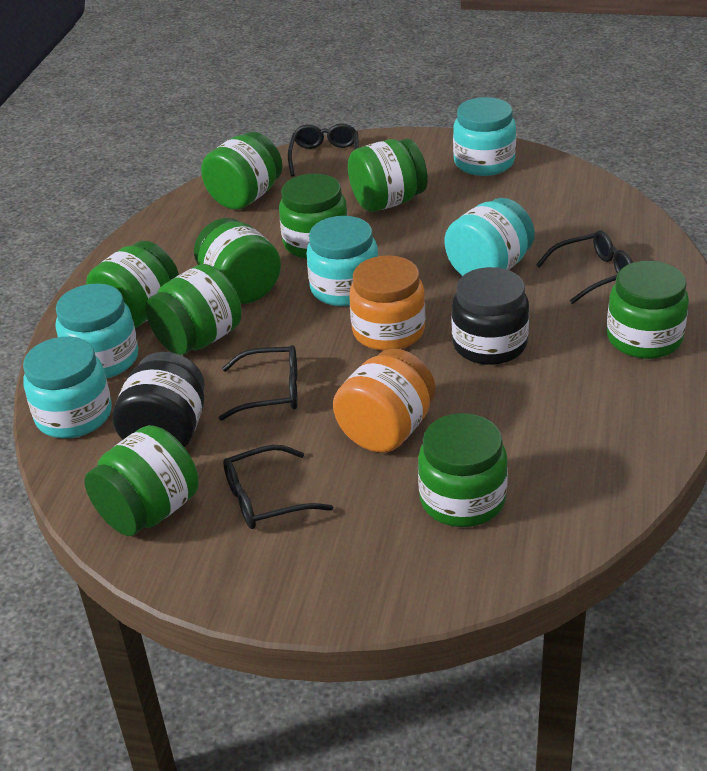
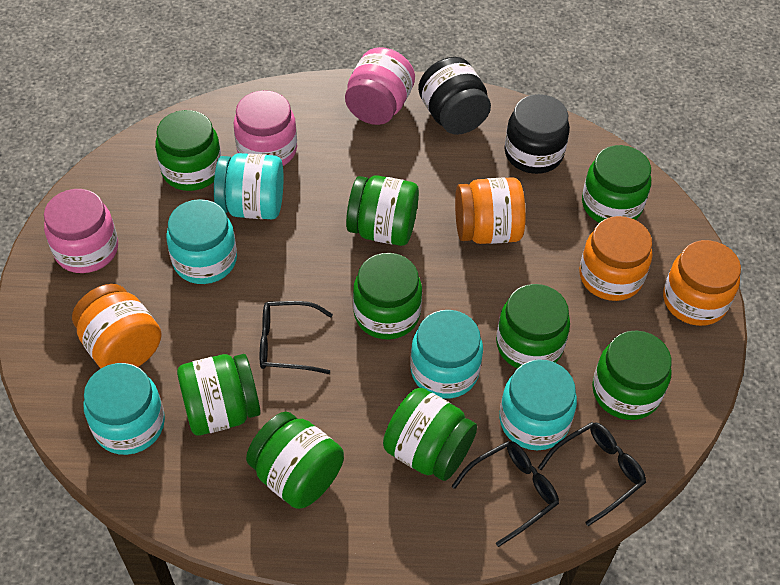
black glasses: [219,345,297,421] [223,445,333,529] [288,123,358,176] [536,230,633,304] = 4 -> [260,301,333,374] [452,441,559,547] [538,422,646,526] = 3
orange jar: [333,348,436,453] [349,255,425,351] = 2 -> [72,284,162,368] [455,177,526,244] [579,216,652,301] [663,240,741,326] = 4
pink jar: none = 0 -> [44,189,118,273] [234,90,297,166] [345,47,415,125] = 3

